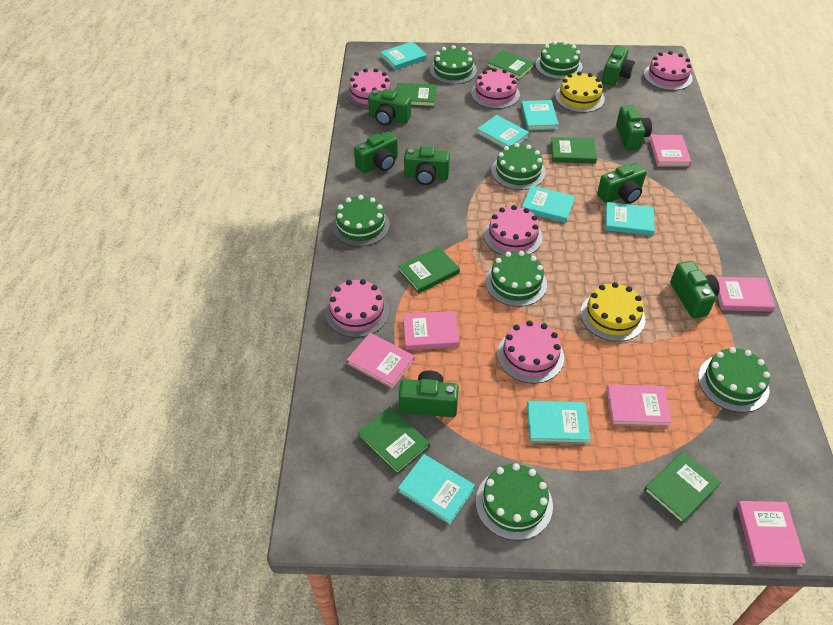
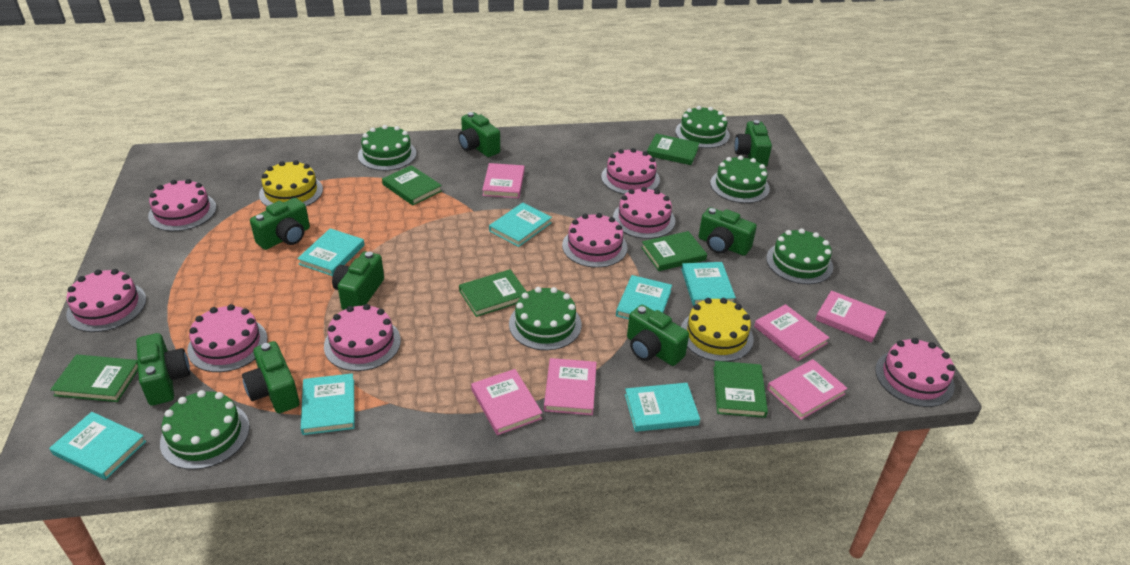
green cake: [332,195,390,246] [430,45,477,84] [476,463,553,540] [485,251,547,307] [491,143,546,190] [535,41,582,80] [698,347,770,413] = 7 -> [160,390,250,470] [358,125,416,171] [509,287,581,350] [675,106,730,148] [710,155,770,203] [766,228,833,284] = 6
pink cake: [325,279,389,338] [346,68,394,109] [471,68,520,109] [484,205,542,255] [497,320,564,383] [644,51,693,91] = 6 -> [66,269,146,332] [148,179,216,231] [187,304,268,372] [324,304,401,371] [562,213,627,268] [601,148,660,194] [613,187,675,239] [875,338,955,407] = 8

